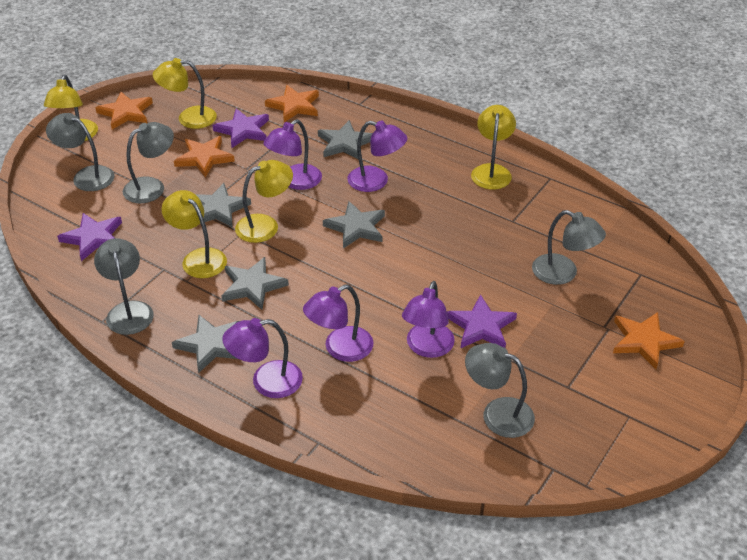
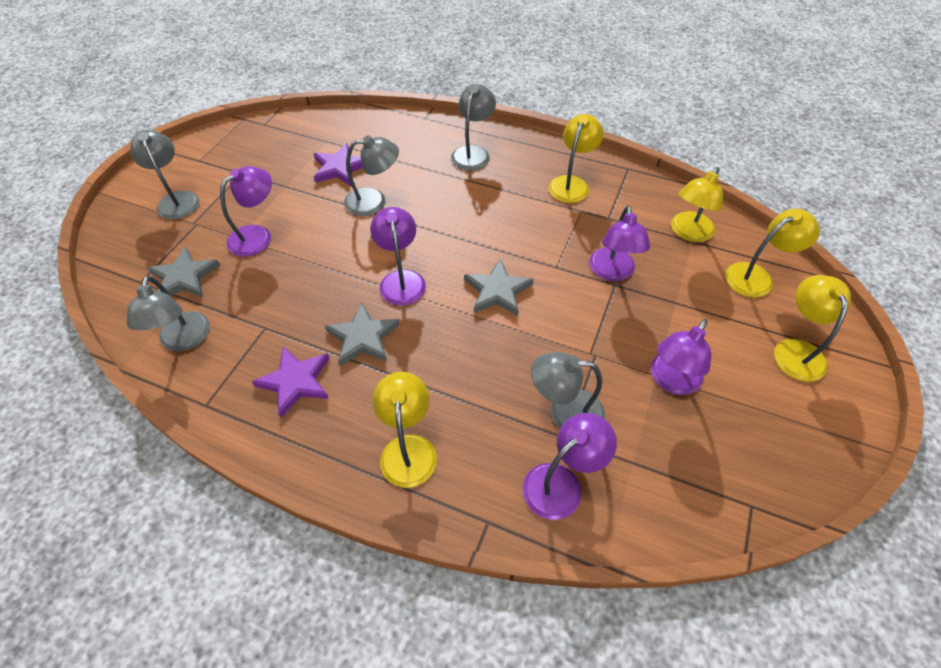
grey star: [172,315,239,373] [196,183,251,228] [221,257,289,310] [318,120,373,159] [323,201,385,249] = 5 -> [148,246,220,297] [325,302,400,366] [464,259,534,316] = 3
orange star: [95,92,153,129] [174,136,235,177] [265,85,319,122] [613,312,685,369] = 4 -> none = 0
purple star: [57,213,122,261] [212,109,269,148] [447,294,517,348] = 3 -> [252,347,330,418] [313,143,363,186] = 2

